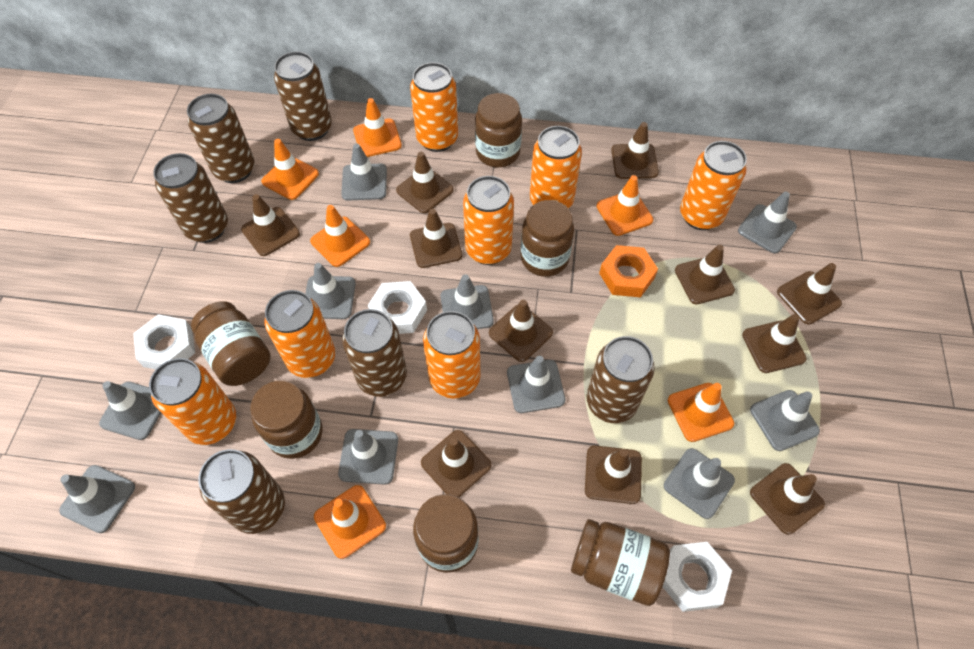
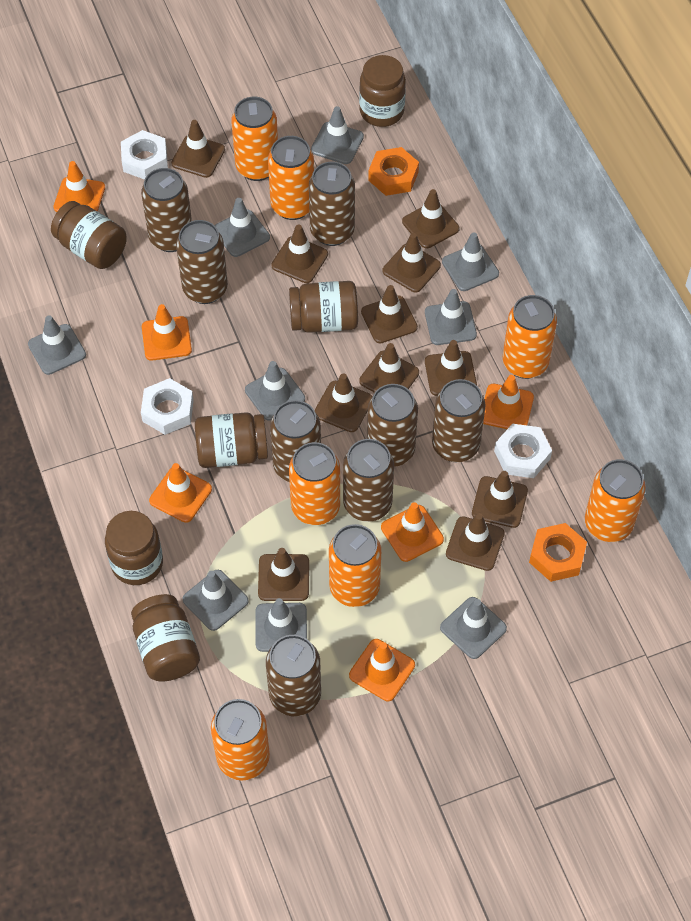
brown can: [153,153,228,243] [187,94,255,183] [199,449,285,534] [274,51,332,141] [342,309,407,397] [586,336,655,423] = 6 -> [141,168,192,252] [176,220,228,304] [266,635,321,716] [270,400,321,482] [309,162,355,246] [343,439,394,522] [367,384,418,467] [432,379,485,462] = 8
grey traffic cone: [59,465,135,533] [99,381,161,440] [305,263,356,319] [338,429,398,485] [341,143,387,200] [441,274,494,329] [507,356,565,413] [664,448,735,519] [738,192,797,253] [750,390,820,451] = 10 -> [28,315,86,375] [183,570,249,631] [215,198,270,257] [245,361,305,421] [255,598,307,652] [311,106,364,164] [425,289,477,345] [440,597,507,659] [442,232,499,291] = 9
orange nut: [599,245,658,297] = 1 -> [368,147,419,196] [529,523,587,582] = 2

